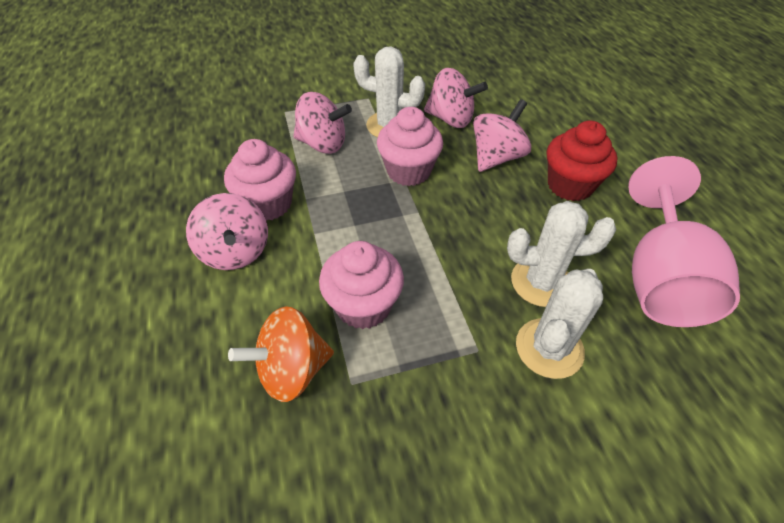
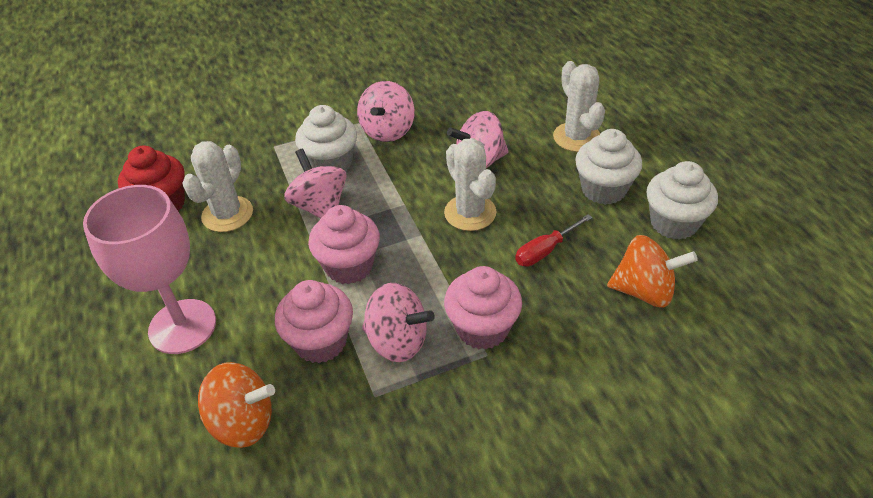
orange spinning top: [228,306,334,402] = 1 -> [198,362,275,448] [607,235,698,308] = 2
red screwdriver: none = 0 -> [515,214,593,266] = 1
white cupcake: none = 0 -> [295,105,357,172] [575,129,642,205] [646,161,718,240] = 3

